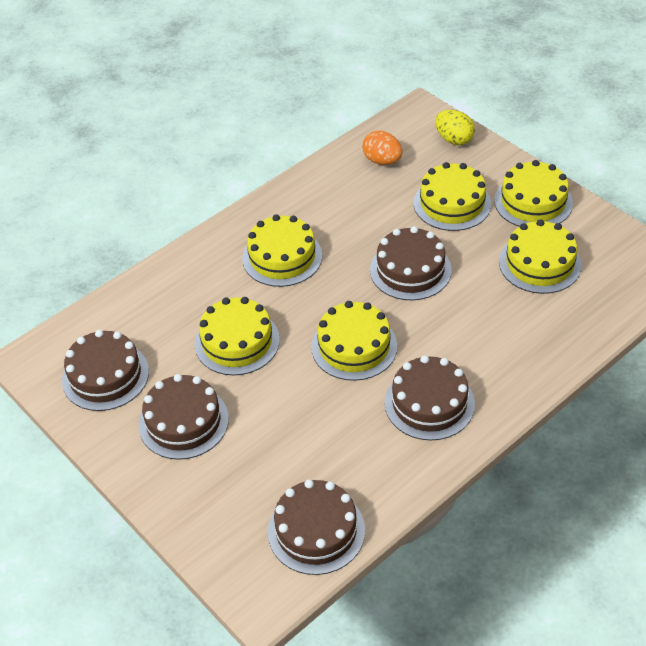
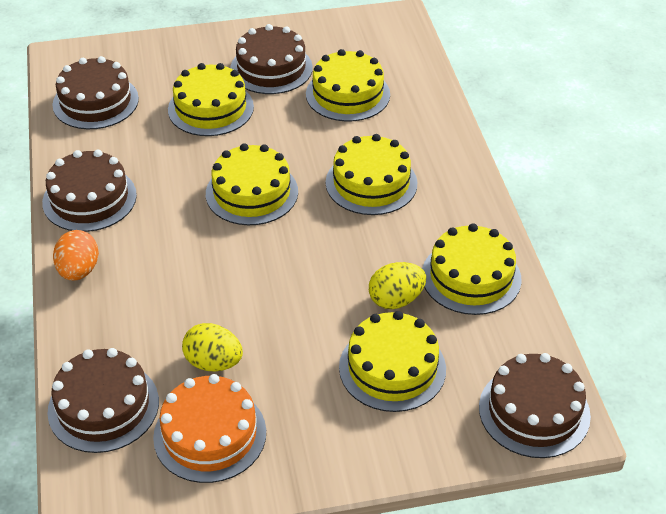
orange cake: none = 0 -> [153,374,266,483] = 1
yellow egg: [435,110,475,145] = 1 -> [182,323,243,372] [369,262,426,309] = 2

